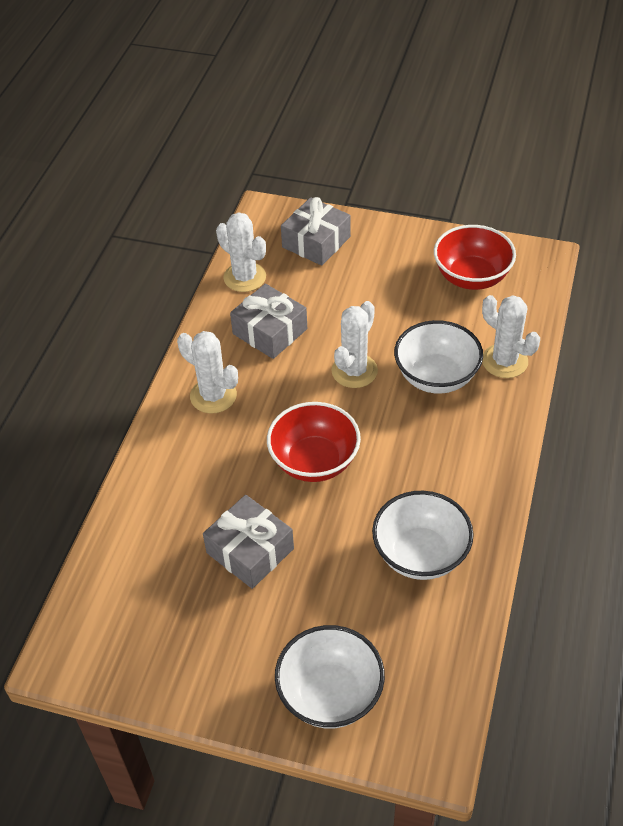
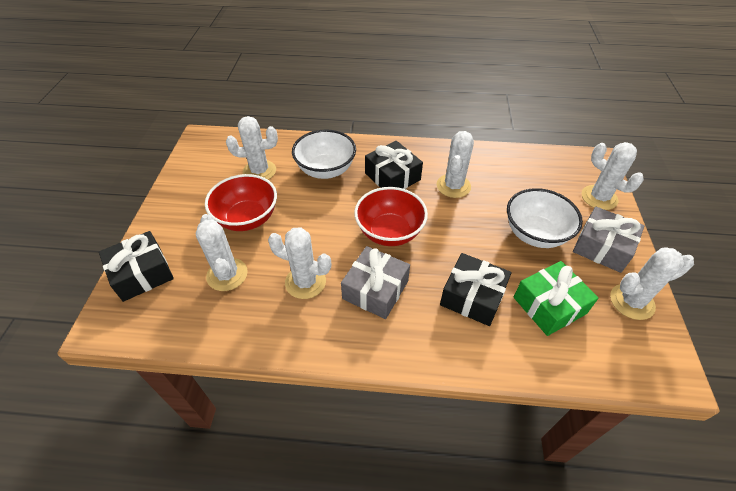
black gift: none = 0 -> [99,231,174,302] [365,141,423,189] [440,253,512,326] = 3
green gift: none = 0 -> [514,261,598,336] = 1
grey gift: [203,495,294,589] [230,284,307,359] [281,197,351,266] = 3 -> [341,246,410,319] [573,206,645,273] = 2
white bowl: [275,625,385,729] [372,491,474,580] [394,320,483,394] = 3 -> [292,129,356,179] [507,188,583,248] = 2
white cactus: [177,331,238,414] [216,212,266,292] [331,301,378,388] [482,295,540,378] = 4 -> [195,214,248,291] [226,116,278,180] [268,227,331,299] [437,131,474,198] [581,142,644,210] [610,247,694,320] = 6

